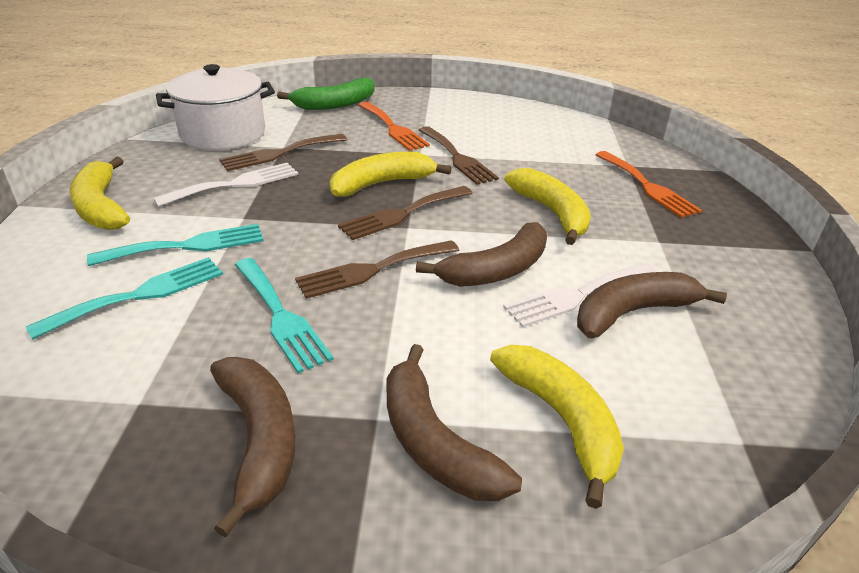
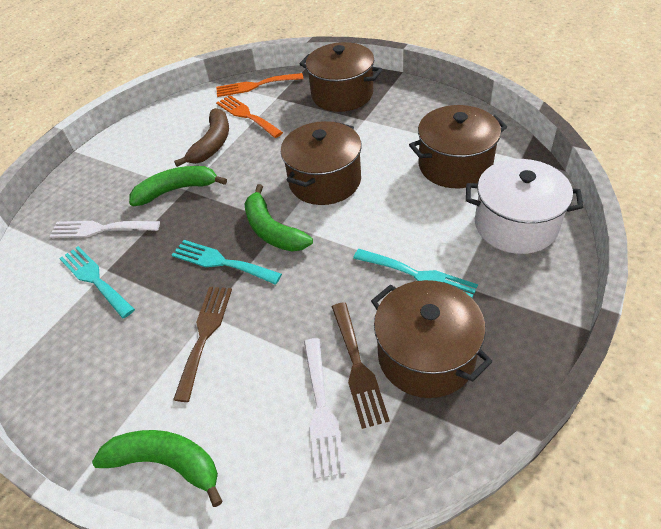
brown banana: [210,357,295,538] [386,344,522,501] [416,222,547,287] [577,272,727,338] = 4 -> [174,108,229,167] = 1
brown fork: [219,134,347,171] [295,240,459,299] [338,186,473,240] [419,126,499,185] = 4 -> [173,287,232,402] [332,302,390,429] = 2
brown pot: none = 0 -> [281,121,362,205] [300,42,383,112] [371,280,492,398] [409,105,507,188] = 4
green banana: [277,77,375,110] = 1 -> [92,430,222,507] [129,166,227,206] [244,184,313,251] = 3
yellow banana: [70,157,130,230] [329,152,452,197] [490,345,624,509] [504,168,591,245] = 4 -> none = 0

